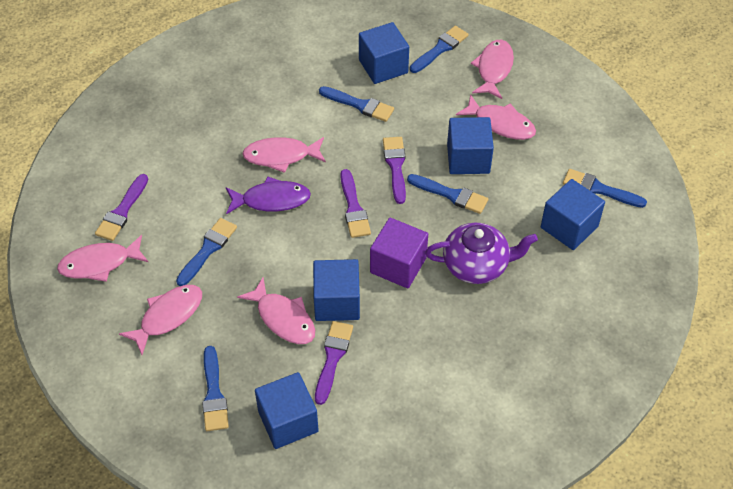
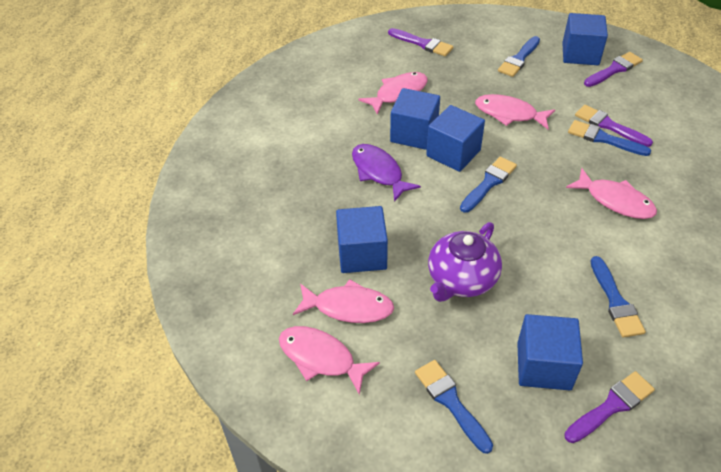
blue brush: [176,218,237,286] [202,346,229,431] [319,86,394,122] [407,174,488,214] [410,26,469,73] [563,169,647,208] = 6 -> [415,360,493,454] [460,157,517,213] [498,36,540,77] [568,120,651,156] [590,256,646,338] = 5
pink fish: [57,235,148,282] [119,285,202,355] [237,277,315,344] [242,137,326,173] [456,94,536,140] [471,40,514,99] = 6 -> [279,326,380,395] [293,279,394,323] [358,72,428,115] [475,94,555,129] [566,168,657,219] = 5
purple cube: [370,218,428,288] = 1 -> none = 0

